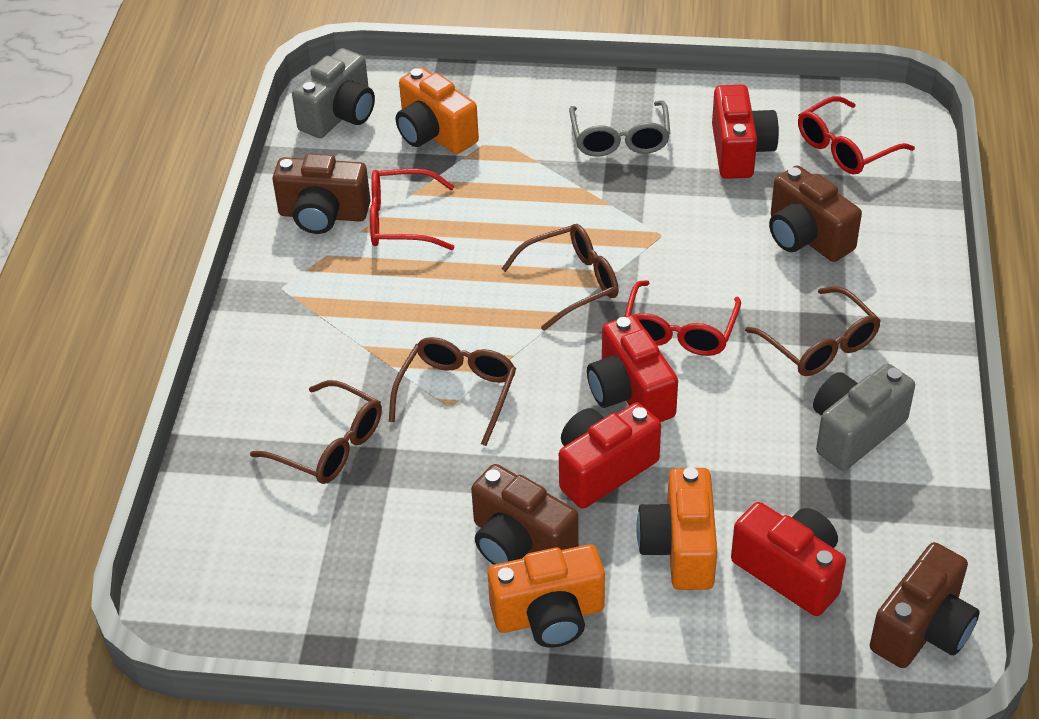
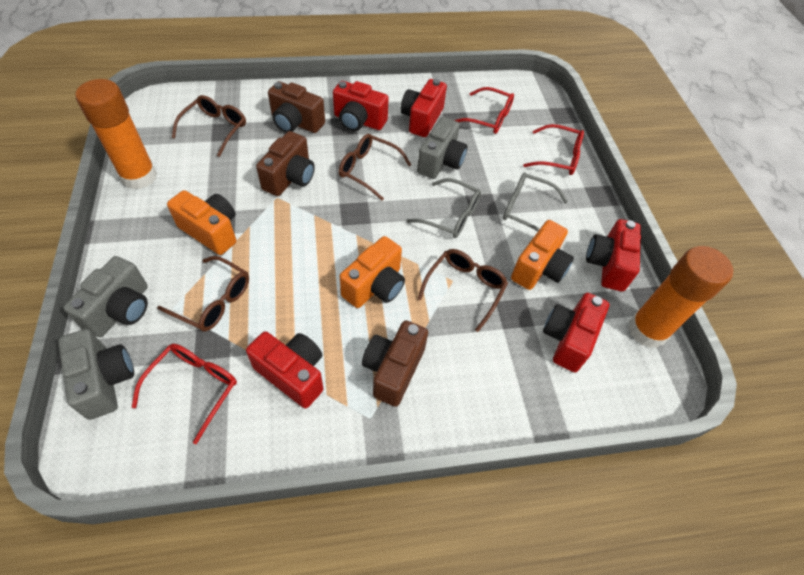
brown camera: [272,153,371,234] [471,464,579,565] [769,165,862,262] [870,542,980,668] = 4 -> [256,131,315,196] [268,81,325,133] [362,320,428,407] = 3
grey camera: [292,48,375,138] [813,364,915,471] = 2 -> [58,329,134,420] [63,256,148,337] [417,117,468,179] = 3
grey glasses: [569,100,670,157] = 1 -> [406,178,481,238] [503,173,568,232] = 2
orange glue stick: none = 0 -> [75,79,157,189] [628,246,733,348] = 2
red camera: [559,403,661,509] [587,315,678,422] [712,85,779,179] [731,502,846,616] = 4 -> [246,331,324,408] [333,81,389,131] [401,79,447,137] [543,293,609,372] [586,219,641,292] = 5

